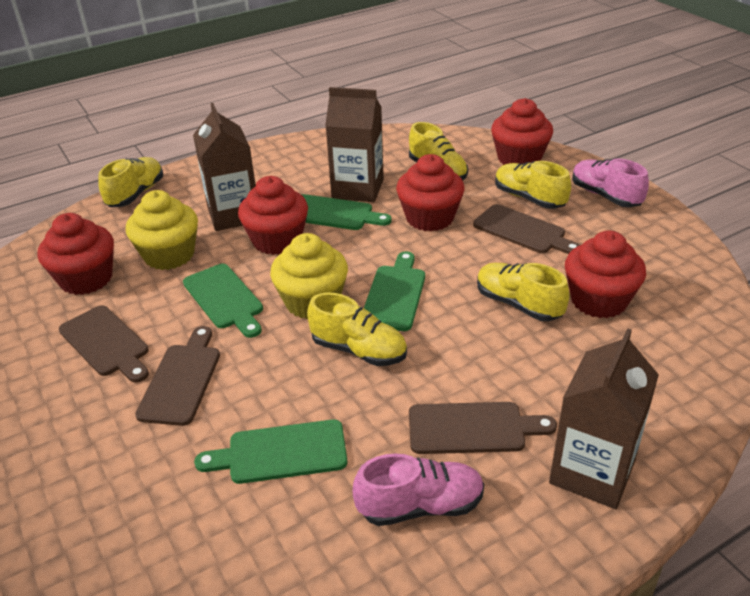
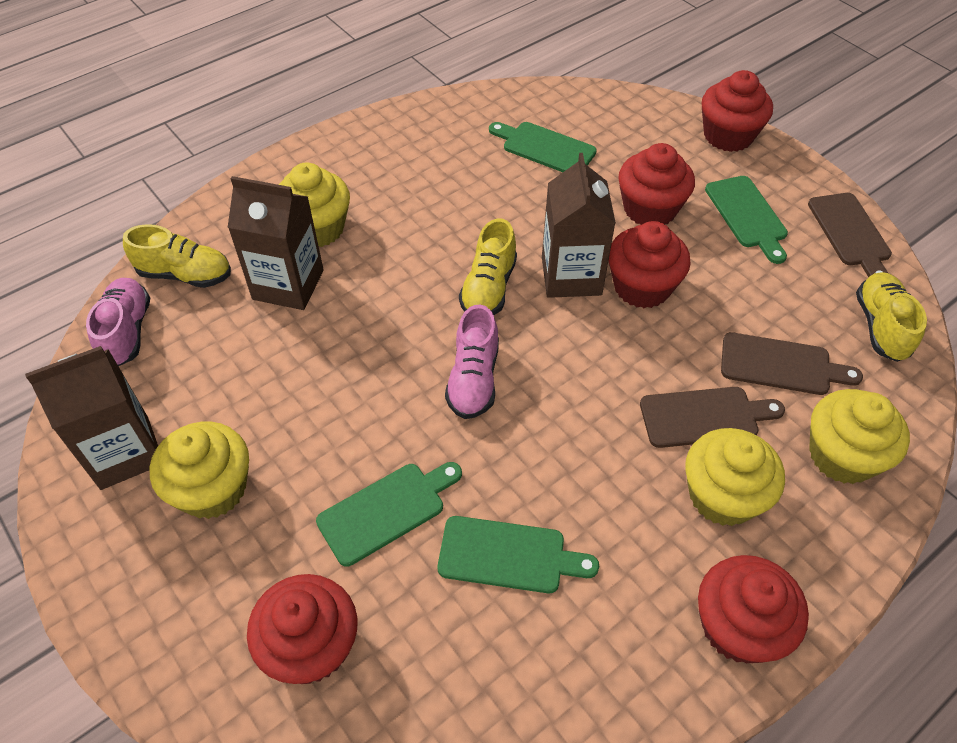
brown cutting board: [59,305,149,383] [135,326,220,426] [409,402,557,454] [473,204,580,254] = 4 -> [640,387,785,448] [721,332,863,395] [808,193,892,277] = 3
yellow cupcake: [126,190,198,270] [270,233,348,319] = 2 -> [150,422,249,519] [278,162,350,247] [685,428,785,526] [809,389,910,484] = 4
yellow shoe: [98,157,163,207] [307,293,407,366] [409,122,468,181] [477,263,570,321] [495,161,571,209] = 5 -> [123,224,231,288] [459,219,517,315] [856,272,927,362] = 3

